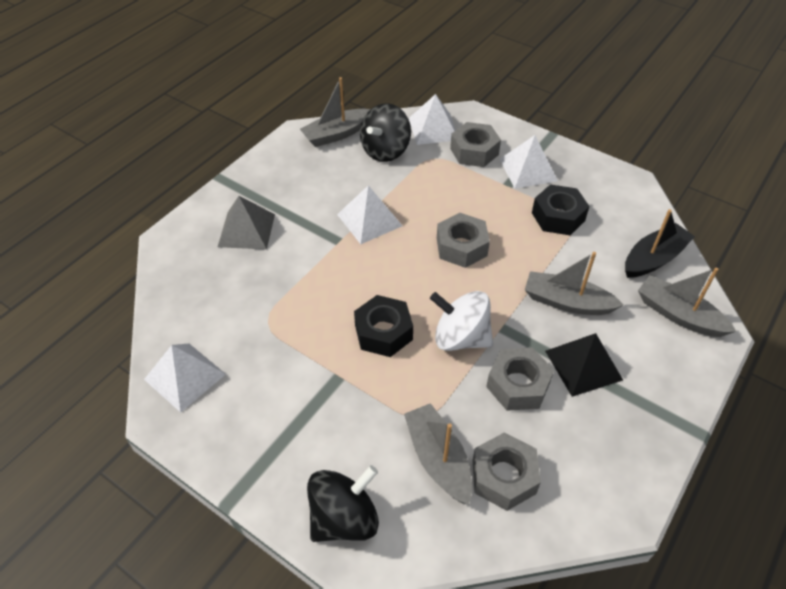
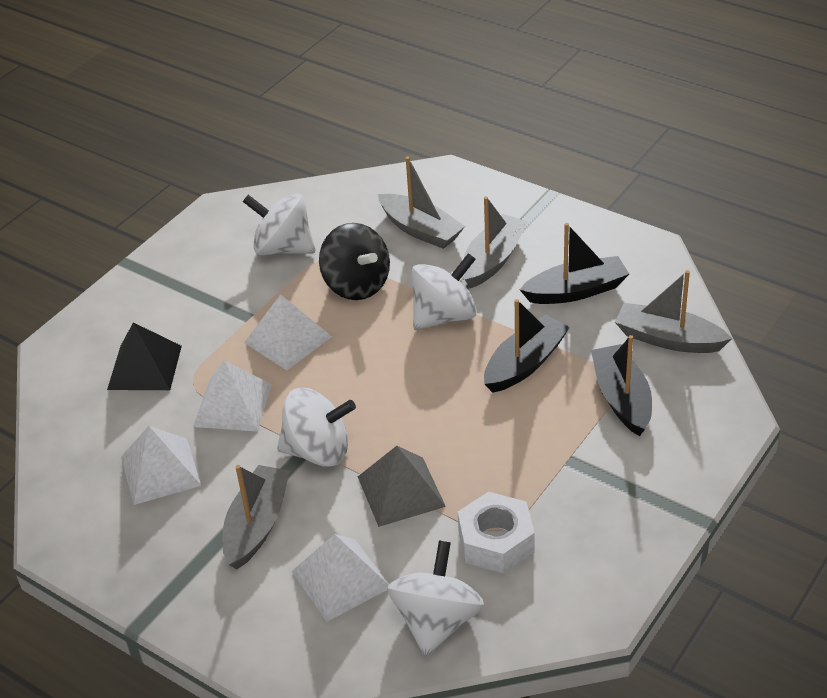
black boat: [625,209,695,278] = 1 -> [484,299,570,393] [520,223,629,304] [591,335,652,436] = 3
black nut: [354,295,413,357] [532,184,590,235] = 2 -> none = 0
black spinning top: [307,465,379,542] [360,104,411,162] = 2 -> [319,223,390,300] = 1
grey nut: [437,213,490,268] [450,122,501,167] [473,433,541,511] [486,347,554,411] = 4 -> none = 0
white nut: none = 0 -> [458,492,535,574] = 1
white spinning top: [430,291,493,351] = 1 -> [243,193,315,255] [277,388,356,467] [387,540,484,657] [411,253,477,330] = 4

